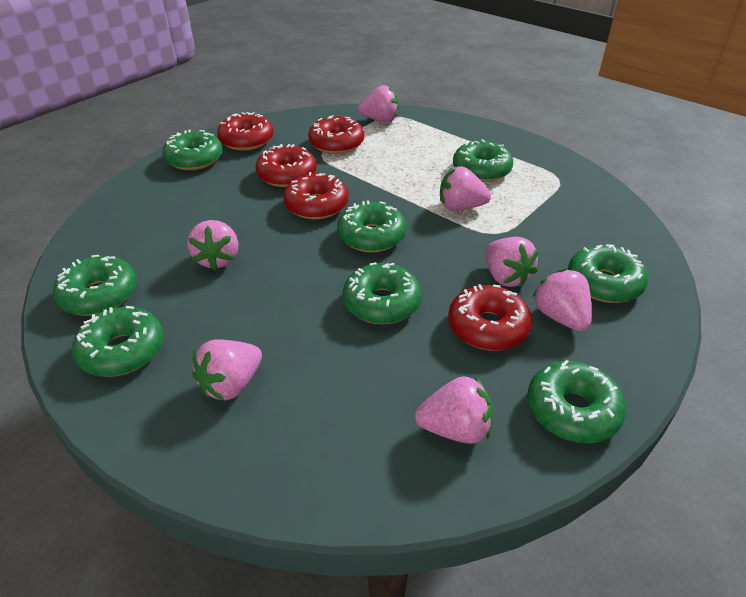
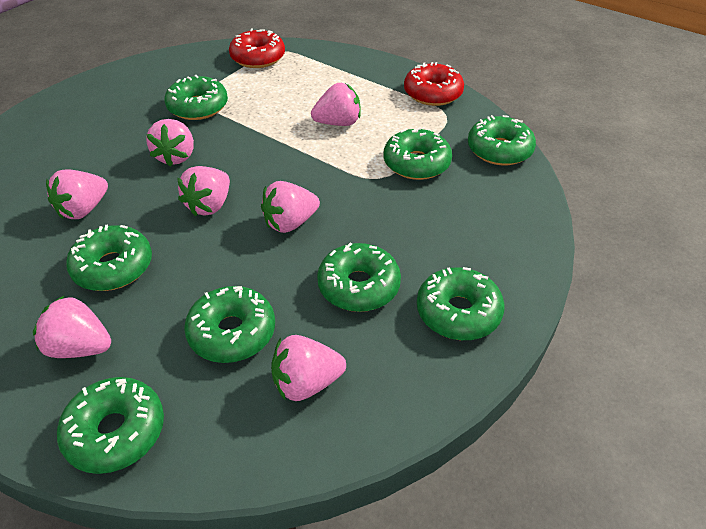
red donut: [217,112,274,151] [256,144,317,187] [283,172,348,219] [308,115,364,154] [448,284,532,351] = 5 -> [229,29,285,68] [404,62,464,106] = 2

